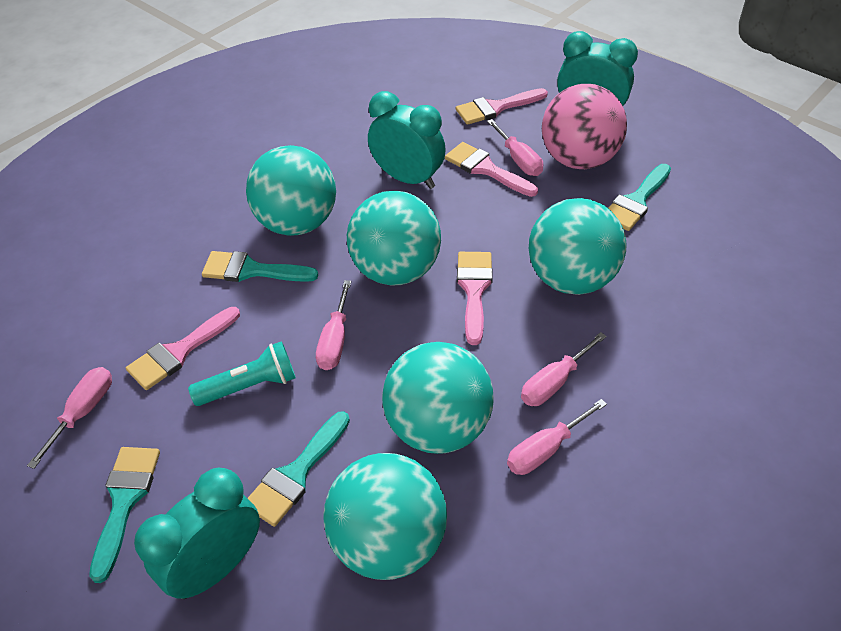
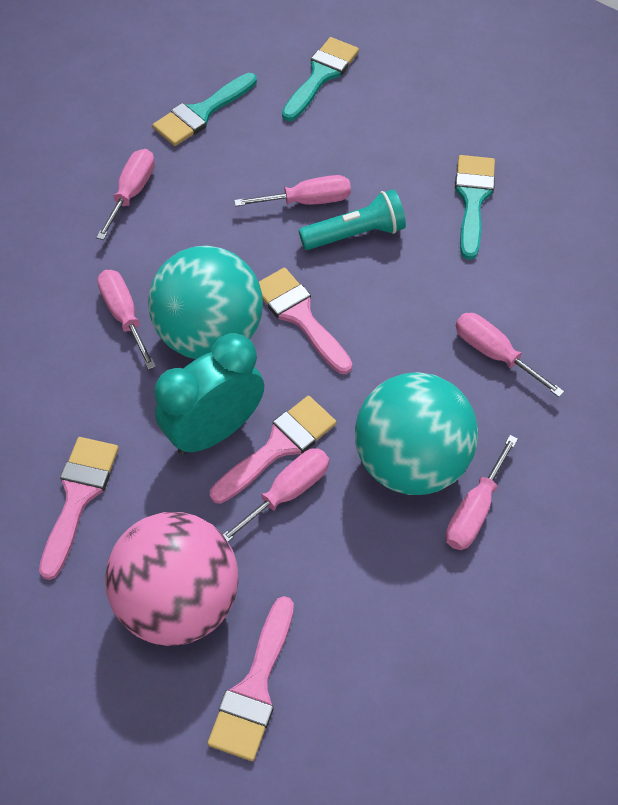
pink screwdriver: [27,367,112,469] [316,280,351,370] [487,119,543,176] [507,399,607,475] [521,332,607,406] = 5 -> [96,149,155,240] [97,270,156,370] [223,448,329,542] [234,175,351,206] [446,435,518,550] [456,313,564,397] = 6
turquoise ball: [246,145,336,236] [323,453,447,580] [347,191,441,286] [382,342,494,454] [529,198,627,295] = 5 -> [148,246,263,359] [355,372,478,495] = 2
turquoise brush: [89,447,160,583] [202,251,318,282] [248,411,350,527] [608,164,671,231] = 4 -> [152,73,257,146] [282,37,359,121] [455,155,495,260] = 3
turquoise clock: [134,468,260,599] [368,91,446,189] [557,31,638,106] = 3 -> [154,333,264,455] = 1

